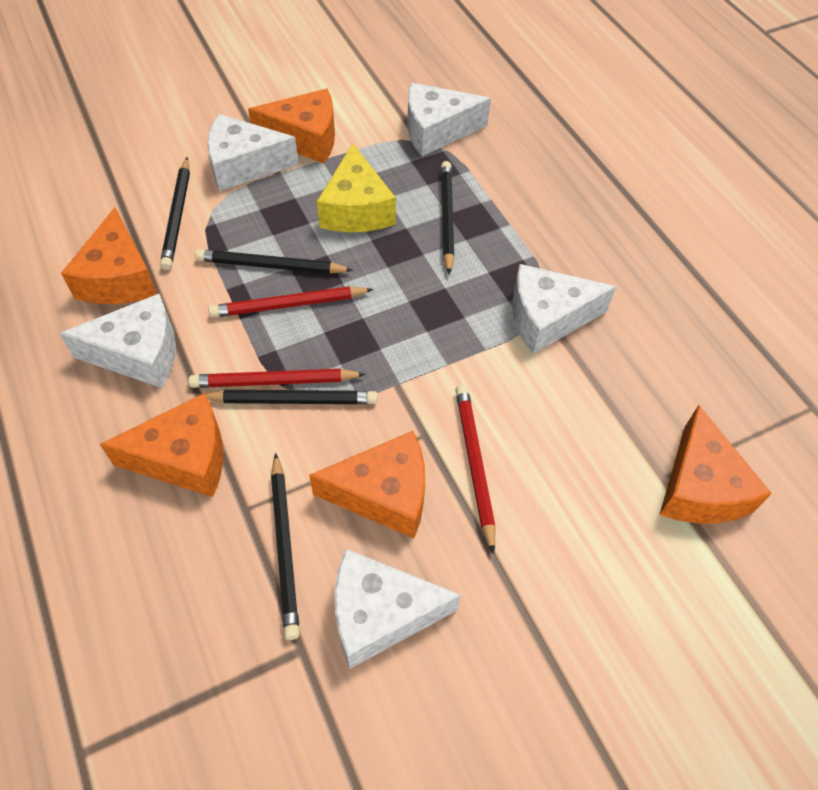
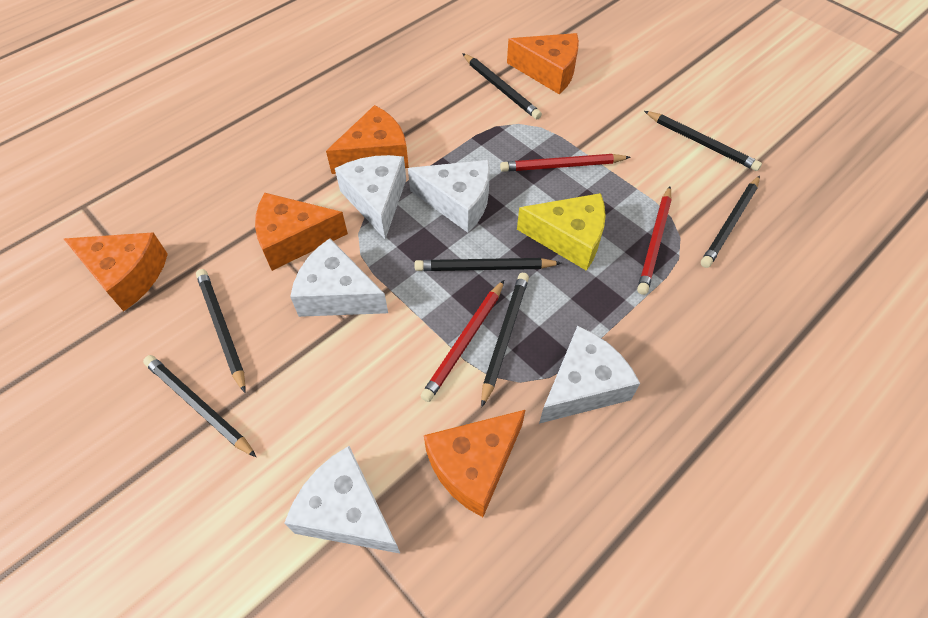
black pencil: [160,157,190,270] [195,249,353,274] [205,390,378,404] [271,453,300,640] [441,161,455,275] = 5 -> [143,355,256,457] [196,269,246,393] [414,258,562,271] [462,53,542,119] [481,273,529,407] [644,111,762,171] [701,175,760,268] = 7

